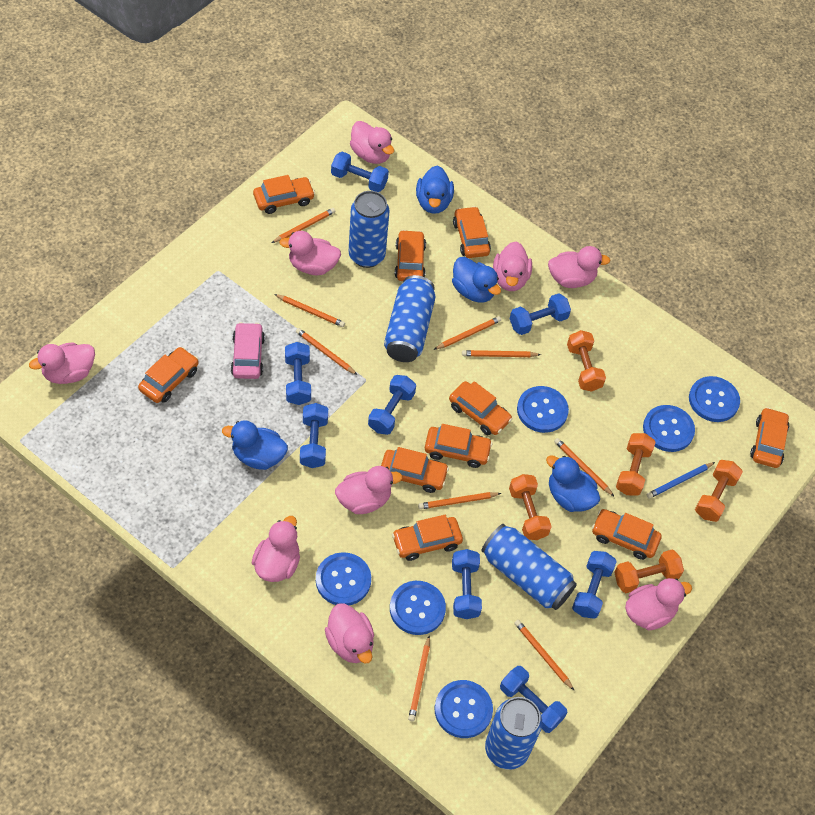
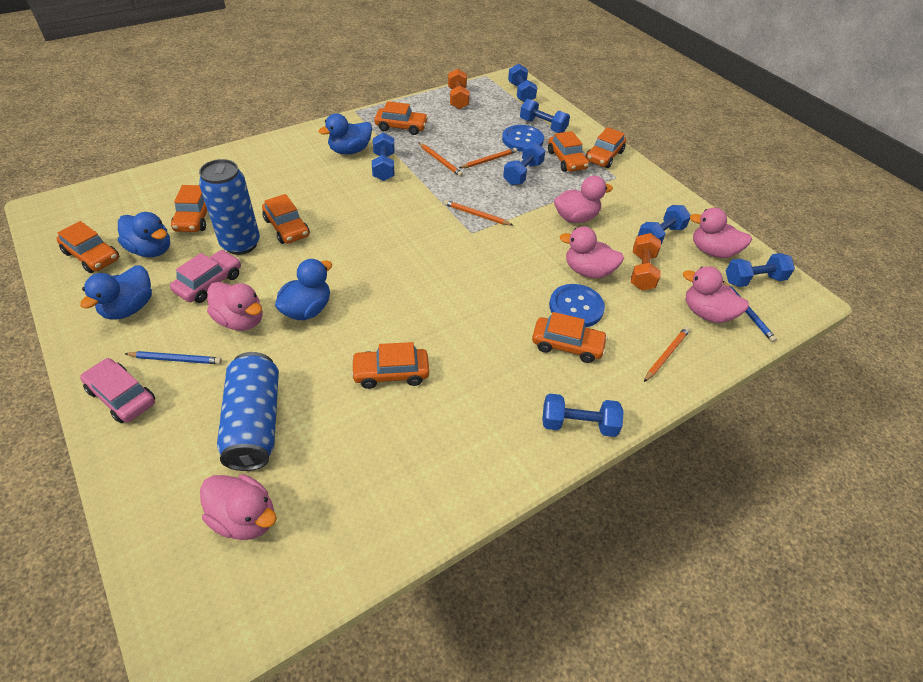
blue button: [316,552,371,605] [390,581,446,635] [435,680,493,738] [517,386,569,433] [643,405,695,452] [689,376,740,422] = 6 -> [502,125,544,152] [549,284,605,327] = 2
blue can: [348,191,390,268] [384,275,436,362] [481,524,577,610] [485,697,542,770] = 4 -> [199,159,260,255] [217,352,279,471] = 2
blue dumbbell: [285,342,311,405] [300,403,328,468] [331,152,389,192] [368,375,416,435] [452,549,482,619] [500,666,567,733] [510,293,571,335] [572,551,617,619] = 8 -> [372,133,395,181] [503,142,545,185] [508,64,537,102] [520,99,570,133] [542,393,624,437] [638,205,691,245] [726,253,795,287] = 7
blue pencil: [647,462,715,499] = 1 -> [124,351,222,364] [723,281,777,342] = 2
orange car: [138,347,199,403] [253,175,315,214] [381,447,449,493] [392,515,463,561] [395,230,426,281] [425,424,493,468] [449,381,512,435] [453,206,491,258] [592,509,662,560] [750,407,789,468] = 10 -> [56,221,119,273] [171,185,207,232] [262,194,310,244] [351,342,429,389] [374,101,428,135] [532,312,608,363] [548,131,589,172] [586,127,626,168] = 8
orange dumbbell: [509,474,552,540] [567,330,606,392] [614,550,684,593] [616,433,656,496] [695,460,743,522] = 5 -> [448,69,470,109] [631,233,661,291] = 2
orange pencil: [272,208,335,243] [274,294,345,327] [296,328,357,375] [408,636,430,721] [418,492,501,509] [434,316,501,350] [462,350,541,357] [514,620,575,691] [554,438,614,496] = 9 -> [419,143,463,177] [444,200,513,226] [459,148,517,168] [644,327,690,382] = 4
pink car: [231,322,265,379] = 1 -> [80,358,155,423] [170,250,241,303] = 2
pink duck: [29,343,95,384] [252,516,300,582] [279,231,341,275] [325,603,374,663] [335,466,402,514] [350,121,394,164] [493,242,532,291] [548,246,610,288] [625,578,692,630] = 9 -> [200,474,277,540] [207,282,263,331] [554,176,613,223] [560,226,624,278] [683,266,749,323] [690,208,752,258] = 6

